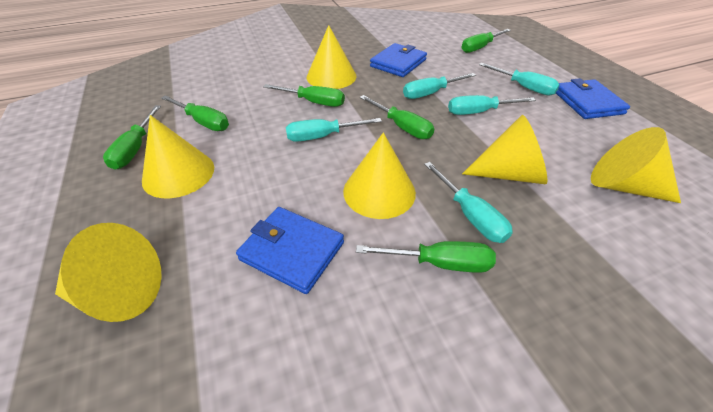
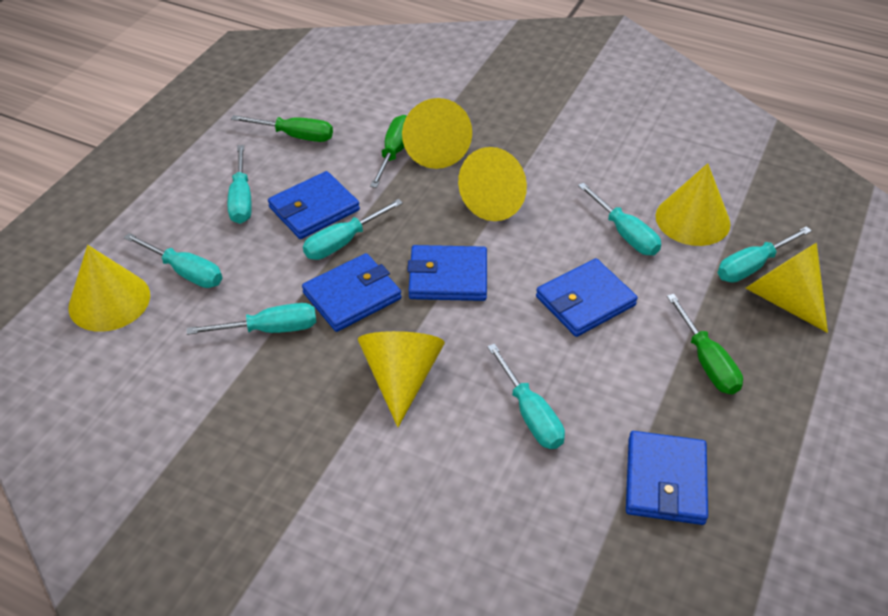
blue wallet: [236,207,344,294] [370,43,427,77] [556,78,630,119] = 3 -> [268,171,360,239] [302,253,402,332] [407,245,487,301] [536,258,638,337] [626,431,708,525] = 5
green screwdriver: [103,105,161,170] [161,95,229,131] [263,84,345,107] [356,241,496,273] [360,95,434,139] [461,29,511,53] = 6 -> [231,115,333,142] [370,115,407,188] [667,294,743,394] = 3
turquoise screwdriver: [286,118,382,142] [403,73,476,99] [424,162,513,243] [448,95,536,115] [479,63,560,96] = 5 -> [124,233,222,288] [187,303,316,335] [228,145,252,224] [303,199,403,260] [487,343,565,449] [578,183,661,255] [718,226,812,283] = 7

